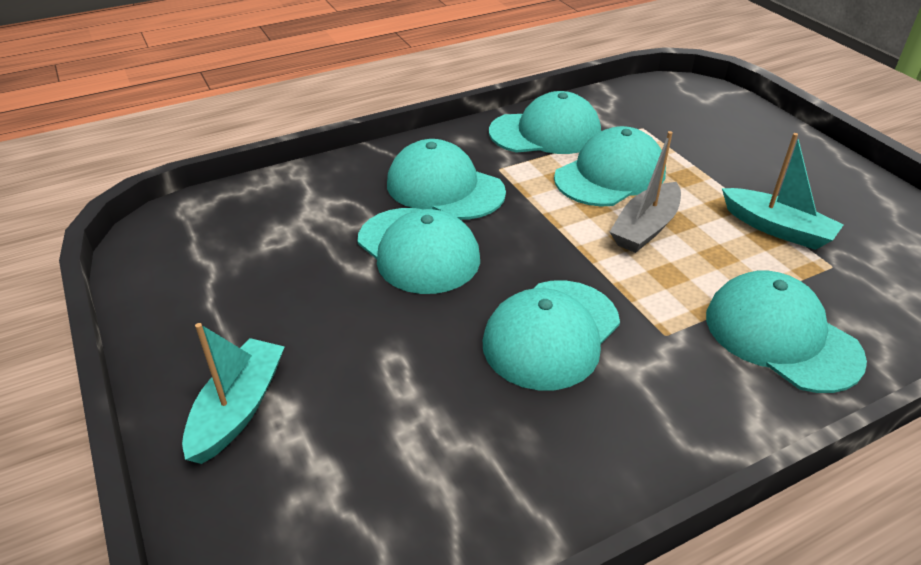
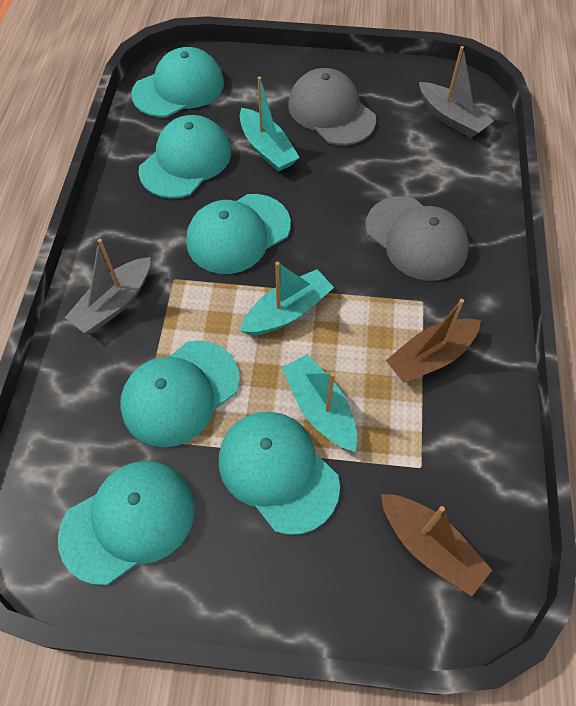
brown boat: none = 0 -> [381,494,492,597] [386,299,481,383] = 2
grey boat: [610,131,681,253] = 1 -> [65,239,150,333] [419,46,494,138] = 2
grey cap: none = 0 -> [288,68,376,145] [365,196,469,281] = 2
turquoise boat: [182,323,285,464] [722,133,844,250] = 2 -> [240,77,300,172] [240,261,334,335] [282,354,357,452] = 3

